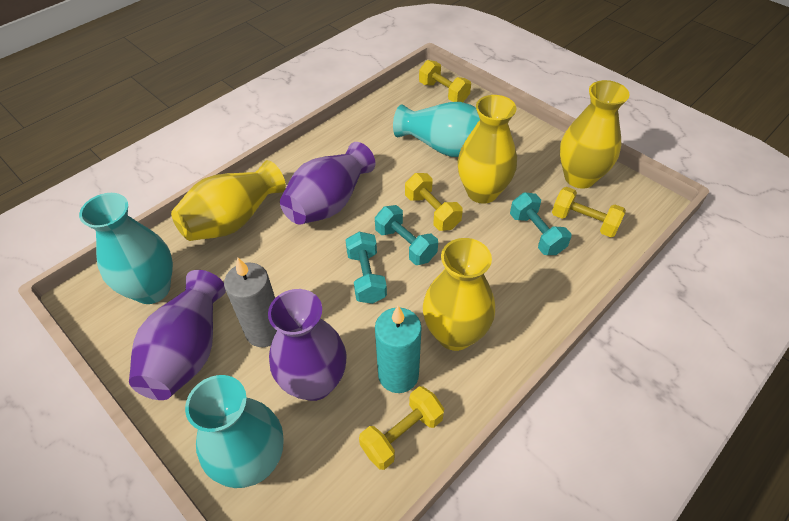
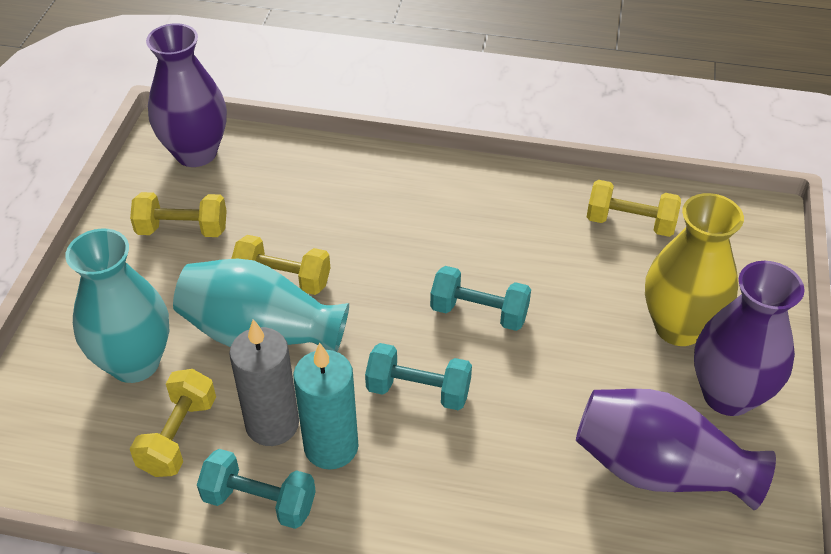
turquoise vase: [79,193,173,304] [185,375,284,488] [393,102,480,157] = 3 -> [65,229,169,383] [173,259,349,352] = 2
yellow vase: [171,160,286,241] [423,238,495,351] [457,95,517,204] [560,80,630,189] = 4 -> [645,193,744,346] = 1

